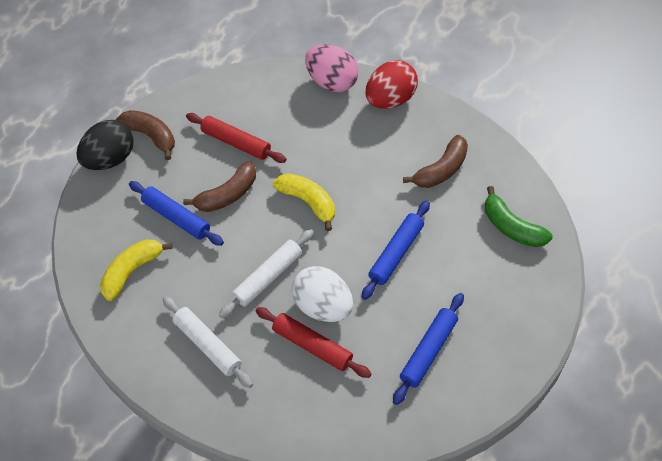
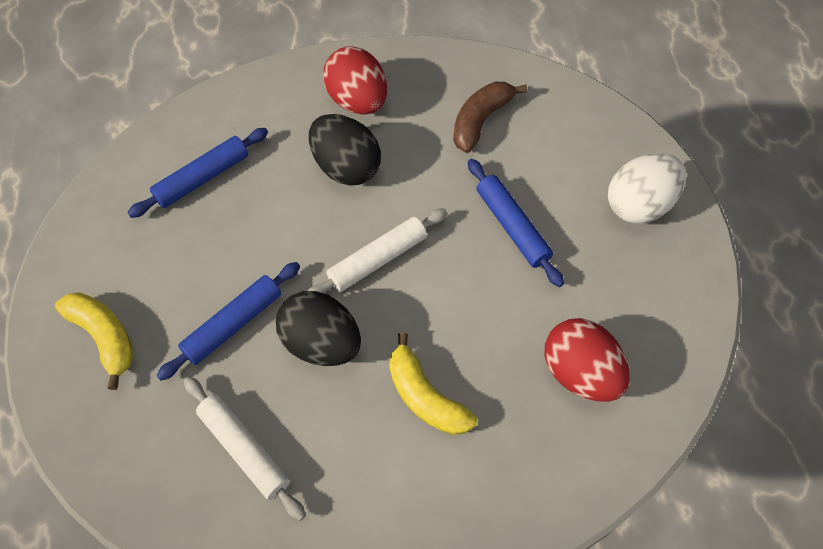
black egg: [77,120,134,170] = 1 -> [276,291,361,366] [309,114,381,186] = 2
brown banana: [116,110,175,160] [183,161,256,212] [403,135,468,188] = 3 -> [453,82,527,153] = 1
green banana: [485,186,553,247] = 1 -> none = 0
pink egg: [305,44,359,92] = 1 -> none = 0
red egg: [365,60,418,109] = 1 -> [323,46,387,115] [544,318,630,402] = 2
red rolling pin: [186,113,286,163] [256,307,371,378] = 2 -> none = 0

